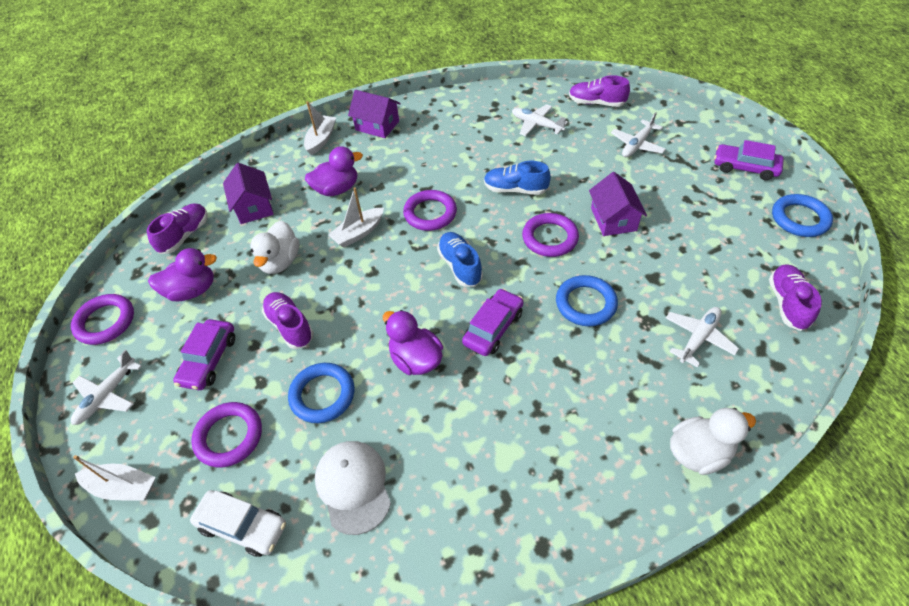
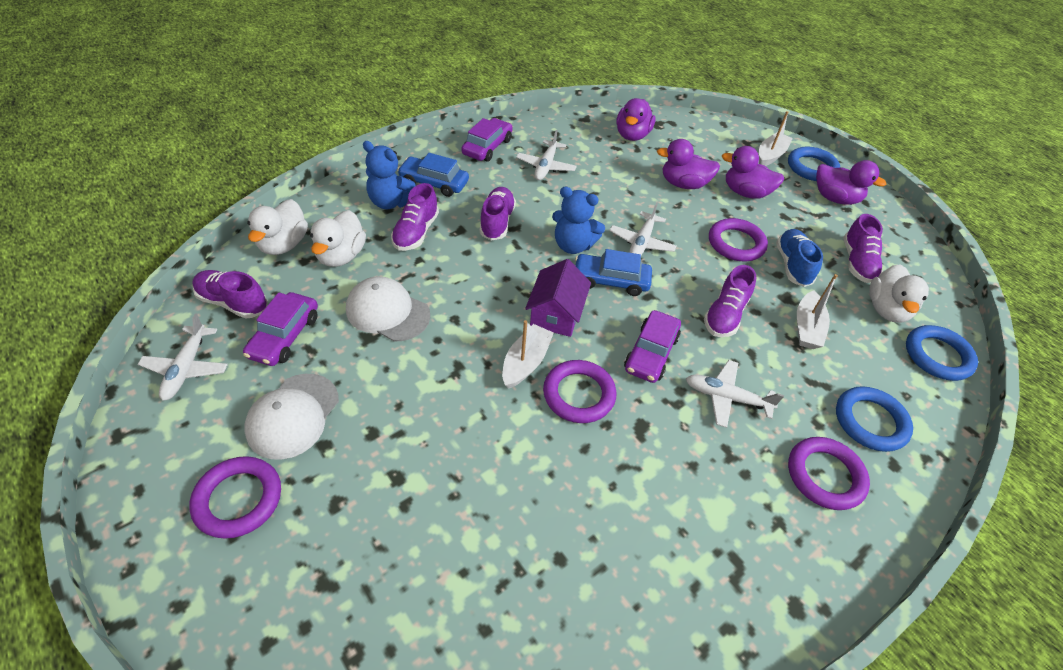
blue car: none = 0 -> [397,153,469,197] [575,249,652,296] = 2
blue shoe: [437,232,483,287] [484,161,551,195] = 2 -> [776,229,823,287] = 1
blue teddy bear: none = 0 -> [363,141,415,209] [552,187,605,254] = 2
purple duck: [148,248,217,301] [305,146,363,196] [383,310,443,375] = 3 -> [616,98,656,141] [657,139,720,189] [722,146,784,199] [816,160,886,205] = 4
purple house: [223,163,274,224] [348,90,401,138] [589,172,647,236] = 3 -> [525,259,591,337] = 1
purple shoe: [147,203,208,254] [262,292,314,349] [569,75,630,107] [769,265,822,331] = 4 -> [193,270,268,319] [391,183,439,251] [480,187,516,241] [704,265,756,337] [843,214,883,283] = 5
white cap: [315,441,391,535] = 1 -> [244,374,339,460] [346,276,430,342] = 2
white car: [190,490,286,557] = 1 -> none = 0
white duck: [250,221,299,274] [670,408,756,475] = 2 -> [247,199,308,255] [310,210,366,267] [869,264,929,322] = 3

